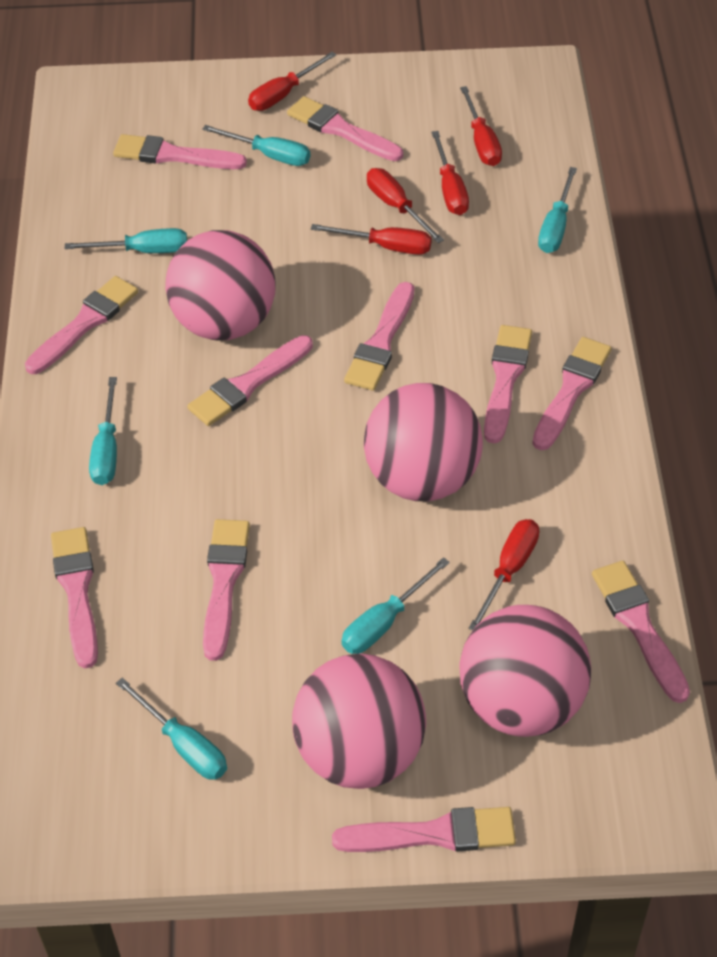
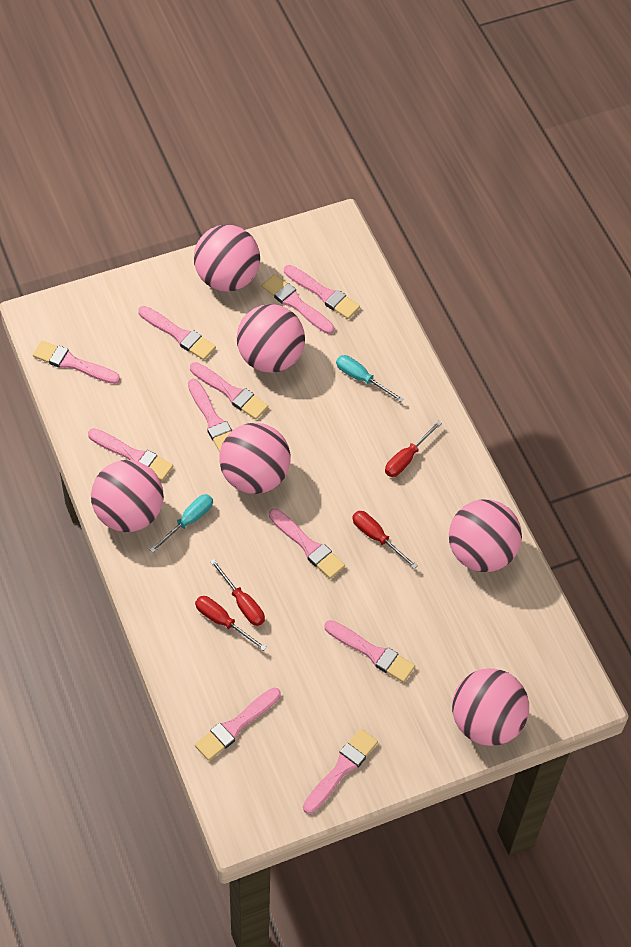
pink ball: [165,230,276,341] [292,653,426,789] [364,383,483,501] [459,605,591,737] = 4 -> [91,460,164,532] [194,225,260,292] [219,423,290,494] [237,304,305,373] [449,499,522,572] [452,668,529,746] = 6
red screwdriver: [248,52,337,111] [311,224,432,255] [367,168,444,243] [431,131,469,215] [460,86,502,166] [469,519,539,630] = 6 -> [195,596,267,651] [210,559,265,626] [352,511,417,569] [385,421,442,477] = 4
turquoise screwdriver: [65,228,187,253] [89,377,117,485] [116,678,227,780] [202,125,310,166] [341,557,450,654] [538,167,577,253] = 6 -> [150,494,213,553] [336,355,404,402] = 2

